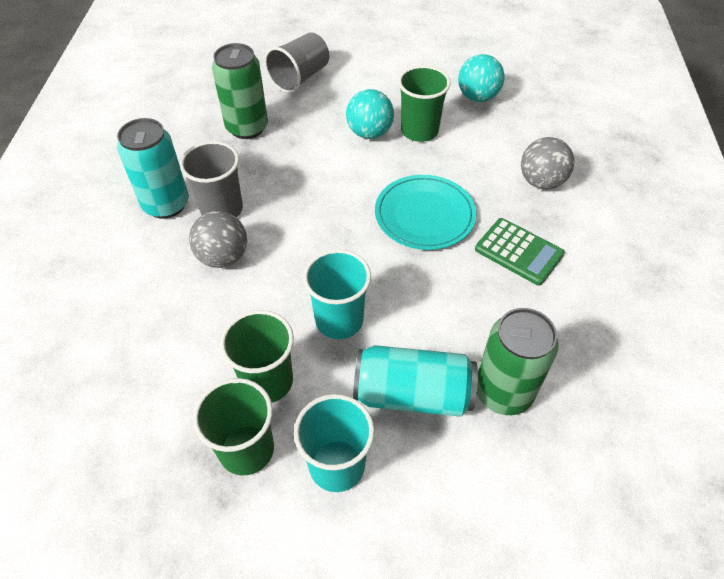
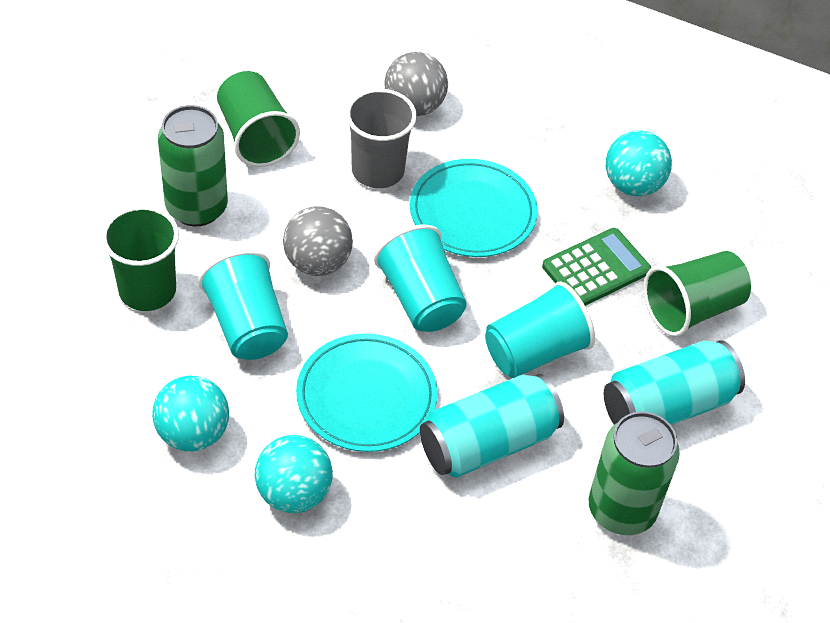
grey cup: [180,141,243,217] [264,32,329,93] = 2 -> [346,89,417,188] = 1
turquoise ball: [346,89,394,139] [458,54,504,102] = 2 -> [152,376,229,451] [255,435,333,513] [606,130,672,196] = 3
turquoise cup: [294,394,374,492] [303,249,371,339] = 2 -> [198,250,288,360] [374,225,467,332] [485,282,595,378] = 3
turquoise plate: [375,175,477,250] = 1 -> [296,333,438,452] [410,159,538,257] = 2

